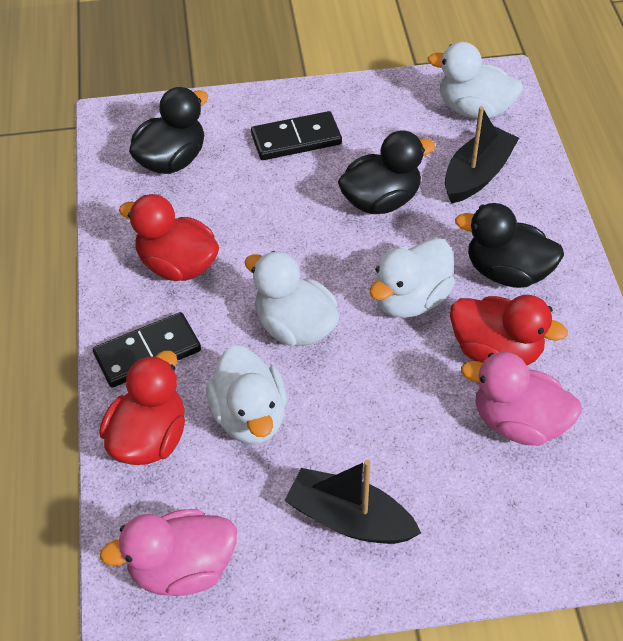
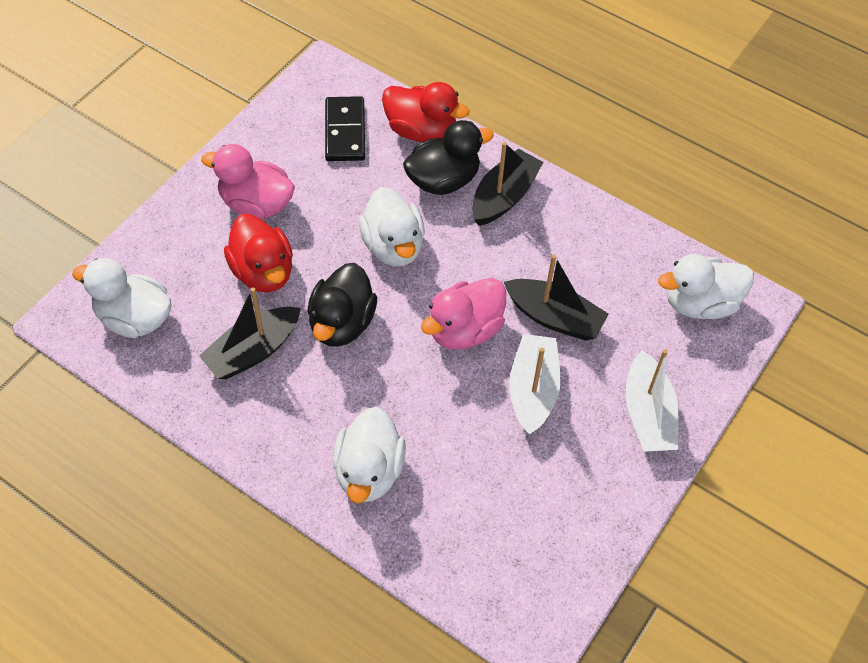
black boat: [285,460,421,544] [445,106,519,203] = 2 -> [199,287,301,379] [472,142,544,226] [504,255,609,341] = 3
black domino: [93,312,201,388] [251,111,342,160] = 2 -> [325,96,365,161] = 1
black duck: [129,87,208,174] [338,131,435,214] [455,203,564,288] = 3 -> [307,263,377,347] [403,120,494,195] = 2
red duck: [99,351,185,465] [119,194,219,281] [450,295,568,365] = 3 -> [224,214,293,293] [382,82,469,142] = 2
white boat: none = 0 -> [509,334,561,435] [626,349,679,452] = 2

